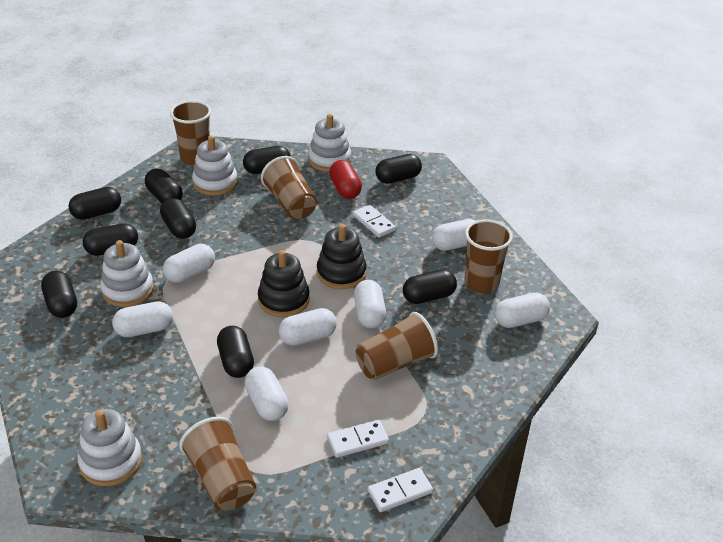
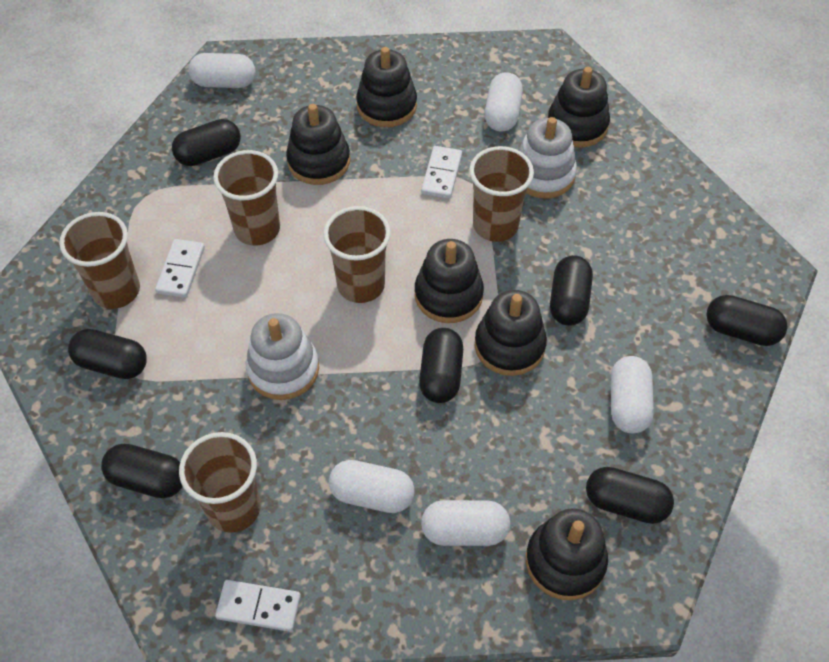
black capsule: [41,271,77,318] [69,187,121,220] [83,223,138,256] [145,169,183,203] [160,198,196,239] [217,326,254,378] [243,146,291,174] [375,154,422,184] [403,269,457,304] = 9 -> [68,329,147,379] [101,444,183,498] [172,119,241,166] [419,328,463,403] [550,255,593,326] [586,467,674,524] [706,295,788,346] = 7
black stacking toy: [258,250,310,317] [317,224,367,289] = 2 -> [286,104,350,185] [356,47,417,127] [415,239,484,323] [475,290,547,376] [526,508,608,600] [548,67,610,148] = 6
red capsule: [329,160,362,199] = 1 -> none = 0
white capsule: [112,301,173,337] [163,244,215,283] [244,366,289,421] [279,308,337,346] [354,280,386,328] [432,219,476,251] [495,293,550,328] = 7 -> [188,53,255,88] [329,460,415,513] [421,500,510,546] [485,72,523,131] [611,356,654,433] = 5
white stacking toy: [78,409,142,486] [100,240,154,307] [192,136,238,196] [308,114,351,172] = 4 -> [246,313,319,400] [518,117,577,199] = 2

